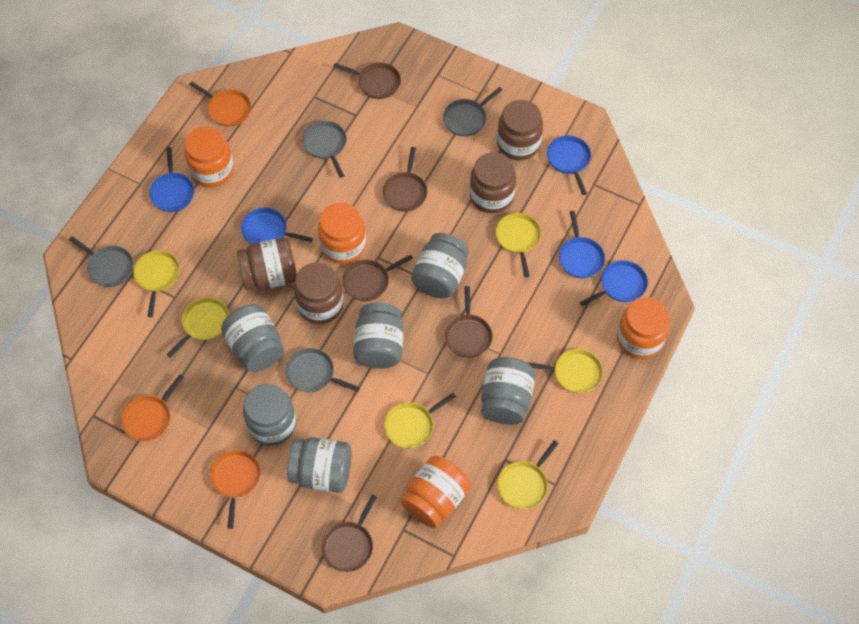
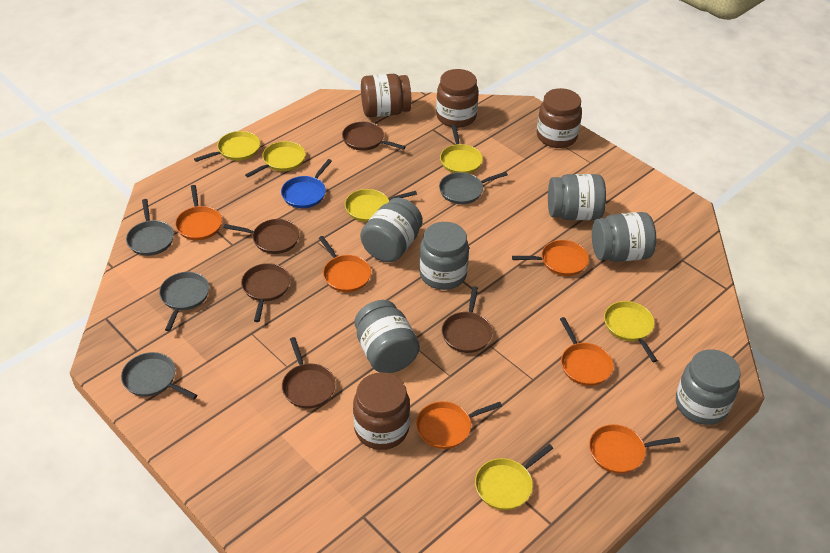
blue pan: [149,147,194,212] [241,208,313,244] [547,136,591,195] [559,211,605,278] [580,260,648,306] = 5 -> [281,159,332,208] = 1
orange jar: [184,126,234,187] [318,203,366,264] [401,456,470,528] [617,297,670,359] = 4 -> none = 0
orange pan: [121,374,184,441] [189,82,251,126] [210,450,260,529] = 3 -> [175,185,222,240] [319,236,371,292] [416,401,502,449] [512,240,589,276] [560,317,614,386] [589,424,681,474] = 6

